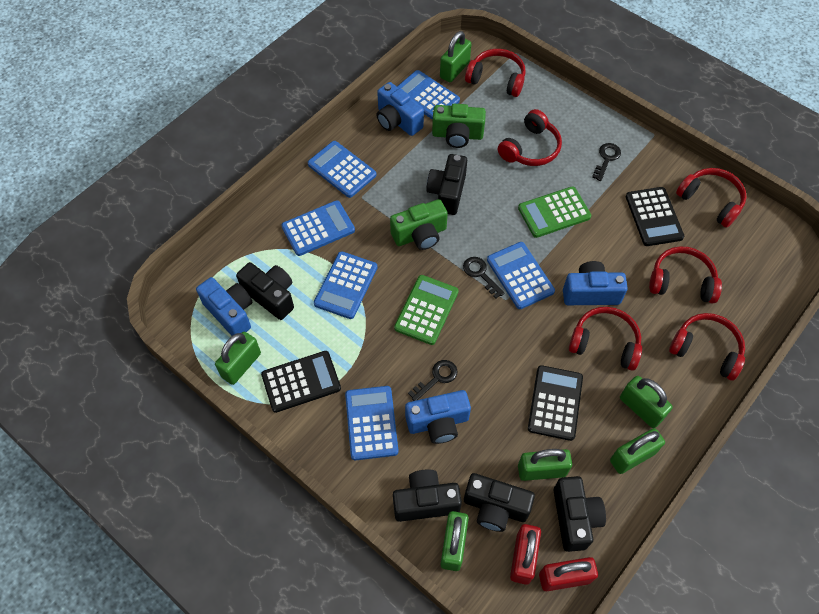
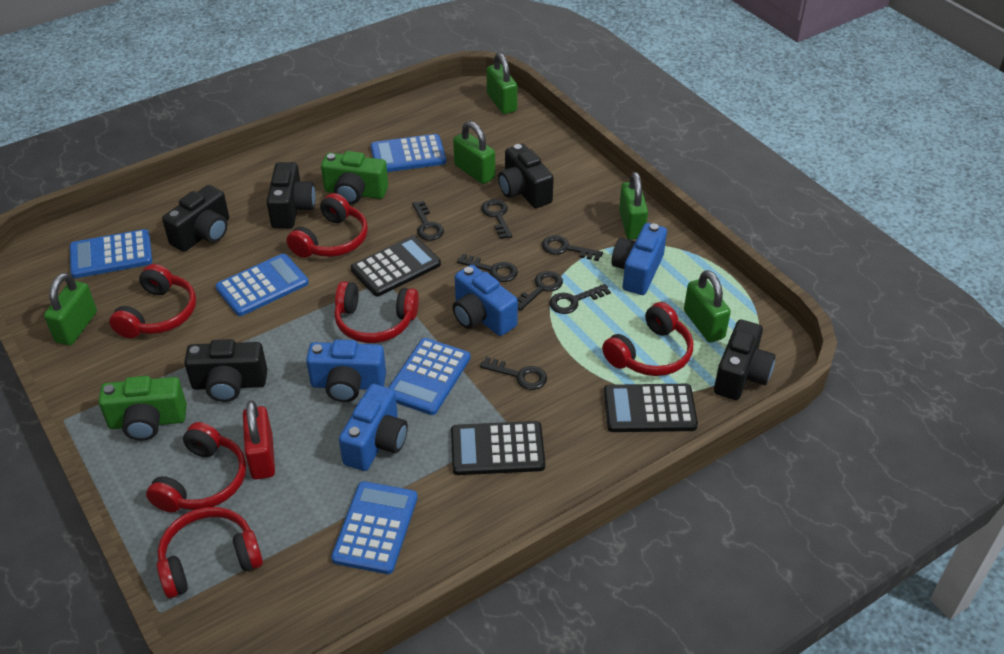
black key: [408,360,457,401] [463,257,505,299] [592,143,621,181] = 3 -> [412,201,444,241] [457,254,518,282] [480,357,547,390] [481,199,513,239] [517,271,563,311] [542,235,603,261] [549,284,611,314] = 7
blue calculator: [281,200,355,256] [308,141,376,198] [314,251,378,319] [345,386,399,460] [397,70,460,120] [487,242,555,309] = 6 -> [70,229,152,278] [216,254,309,316] [331,481,418,574] [371,134,446,172] [388,338,471,415] = 5
green calculator: [394,275,459,345] [518,187,591,238] = 2 -> none = 0
green padlock: [215,331,261,385] [440,31,471,82] [441,511,469,571] [518,449,572,481] [610,428,665,474] [620,376,673,428] = 6 -> [44,273,97,345] [453,121,495,184] [487,53,517,114] [619,172,648,240] [684,270,731,342] = 5
red padlock: [510,524,541,585] [539,557,598,591] = 2 -> [243,400,275,480] = 1

